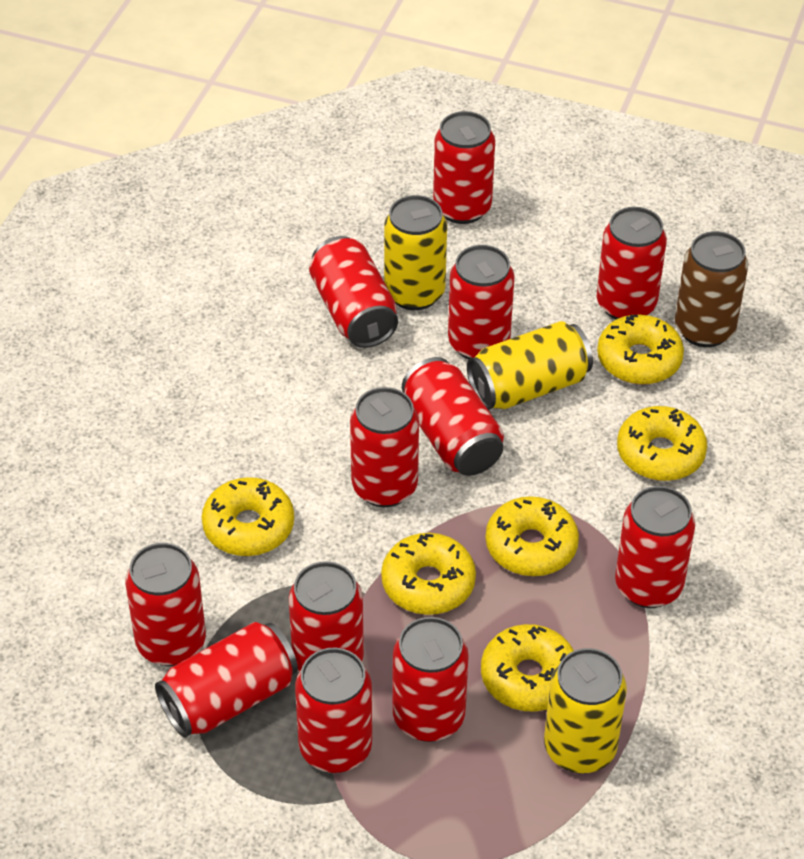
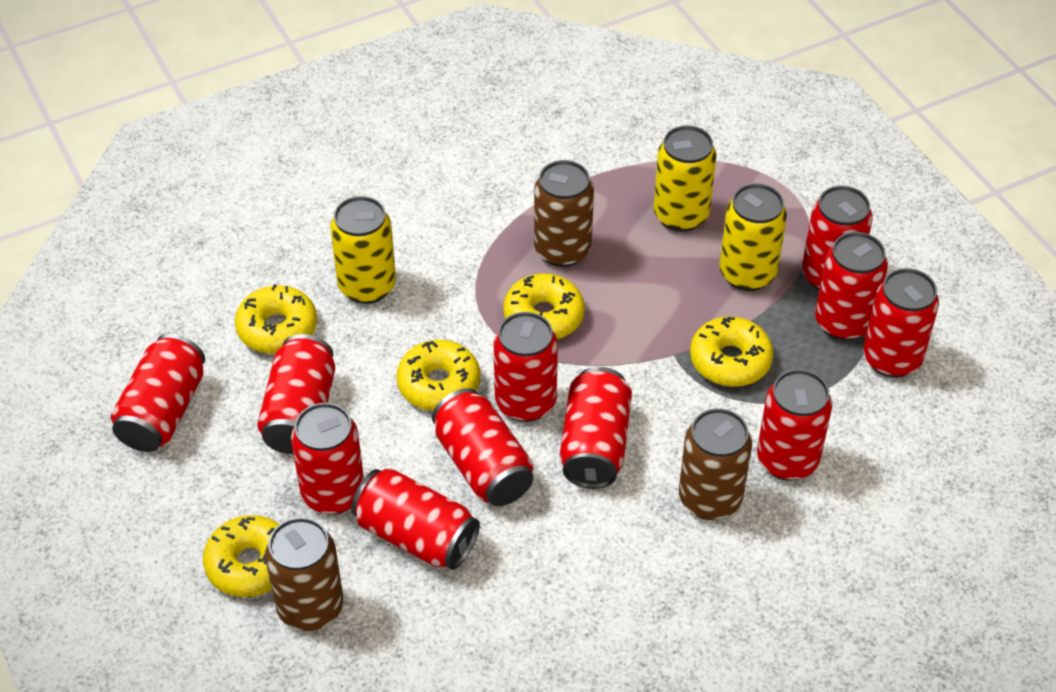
brown can: [675,231,748,347] = 1 -> [265,517,343,631] [534,160,594,267] [679,408,752,520] = 3
red can: [125,543,206,666] [155,622,298,738] [289,561,364,672] [295,648,372,773] [309,236,398,348] [350,387,419,507] [392,617,469,742] [402,357,504,476] [433,111,495,224] [448,245,514,359] [597,207,667,320] [615,486,695,608] = 12 -> [111,334,205,452] [257,334,335,454] [291,403,364,515] [351,468,480,570] [432,388,533,506] [493,312,558,422] [560,367,632,489] [757,369,832,481] [802,186,873,290] [815,232,888,341] [863,268,939,378] = 11
yellow donut: [202,477,294,556] [381,533,476,615] [481,624,574,712] [486,496,579,576] [597,314,684,385] [617,406,707,481] = 6 -> [203,515,280,597] [235,284,317,354] [397,340,480,411] [503,273,585,339] [690,316,773,387] = 5

